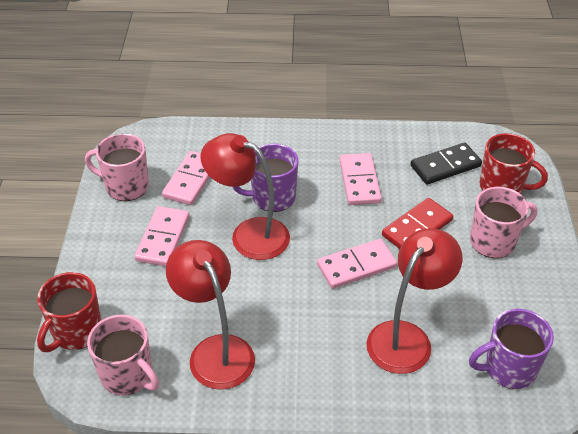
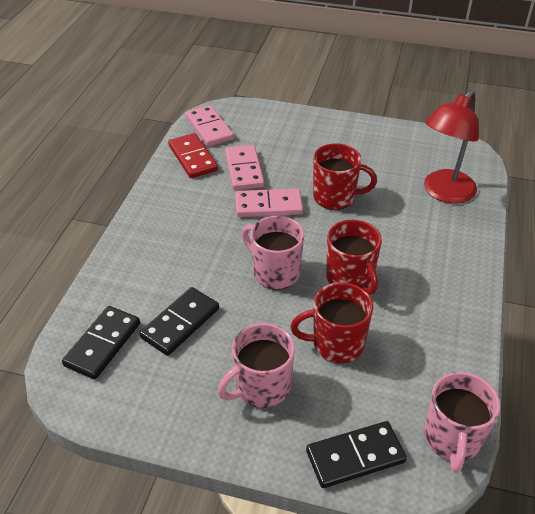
black domino: [410,143,482,185] = 1 -> [62,306,140,379] [139,287,219,356] [306,421,407,488] = 3
pink domino: [134,206,190,266] [162,151,210,205] [317,239,397,289] [340,153,382,205] = 4 -> [185,105,234,147] [225,145,264,190] [235,188,303,217] = 3
purple mug: [233,144,298,212] [469,309,554,389] = 2 -> none = 0
red lamp: [166,240,255,390] [201,133,290,260] [367,228,462,374] = 3 -> [424,90,479,204] = 1
red mug: [37,272,102,352] [480,133,548,194] = 2 -> [290,282,373,363] [313,143,377,210] [326,220,382,295] = 3

